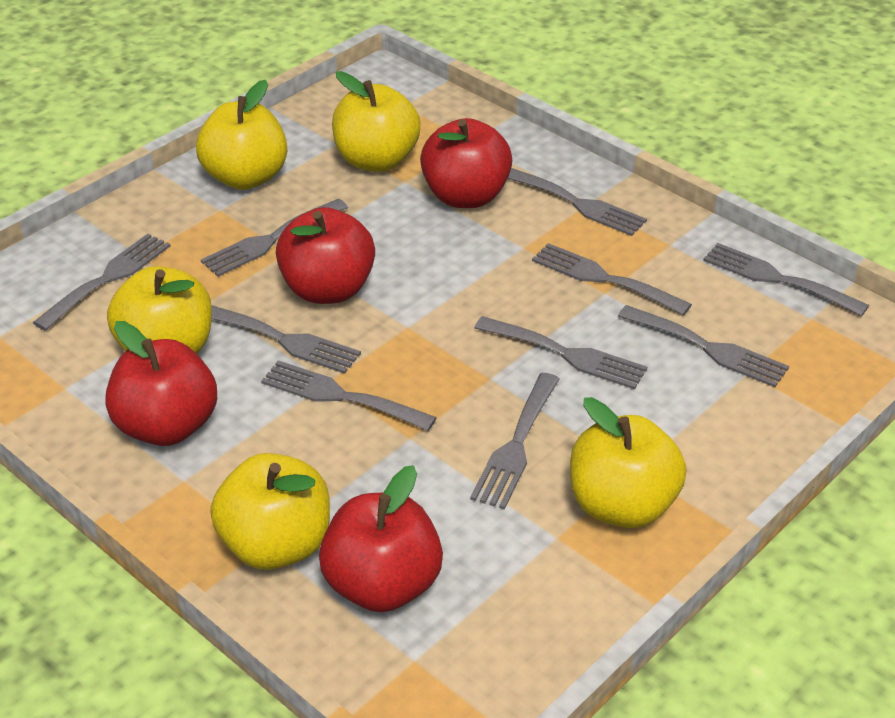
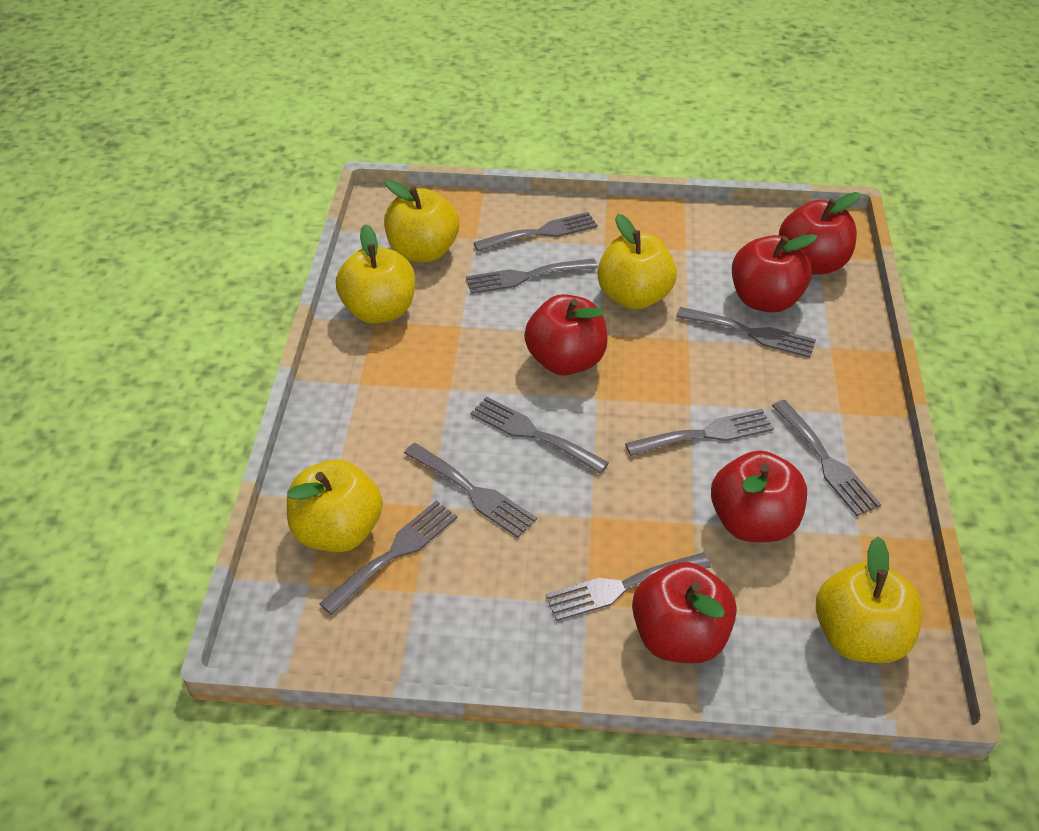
grey fork: [33,234,171,331] [201,199,348,277] [212,305,361,374] [261,360,437,431] [470,373,559,509] [475,316,647,389] [508,168,647,236] [532,243,692,315] [618,305,789,387] [703,243,869,316] = 10 -> [319,500,458,615] [404,443,537,538] [466,258,598,294] [471,396,609,474] [473,212,598,251] [546,553,711,621] [625,409,774,456] [676,307,816,358] [772,400,881,516] = 9
red apple: [105,321,217,446] [276,207,375,304] [319,465,443,612] [420,118,512,208] = 4 -> [524,294,608,375] [632,562,737,663] [711,450,807,542] [732,234,818,312] [779,192,860,275] = 5

